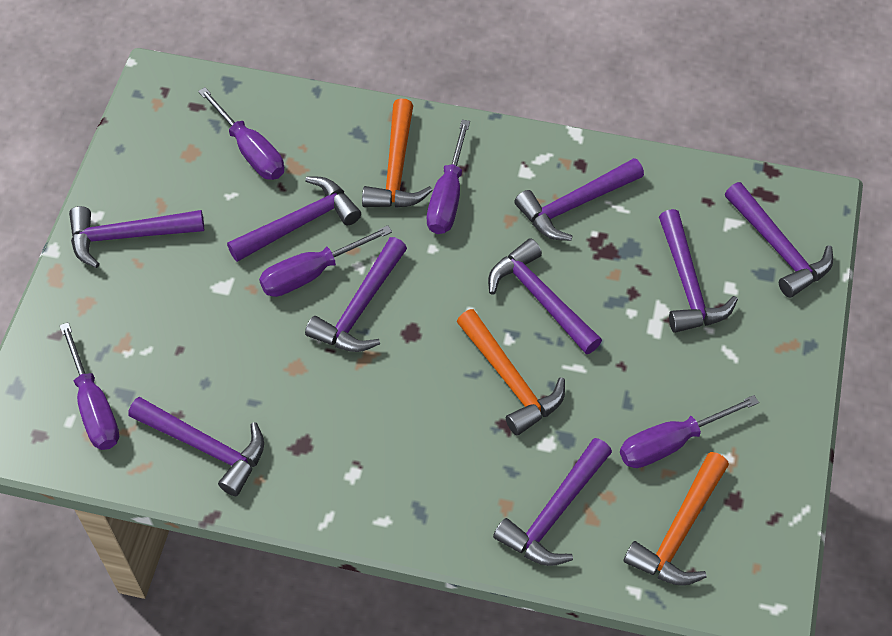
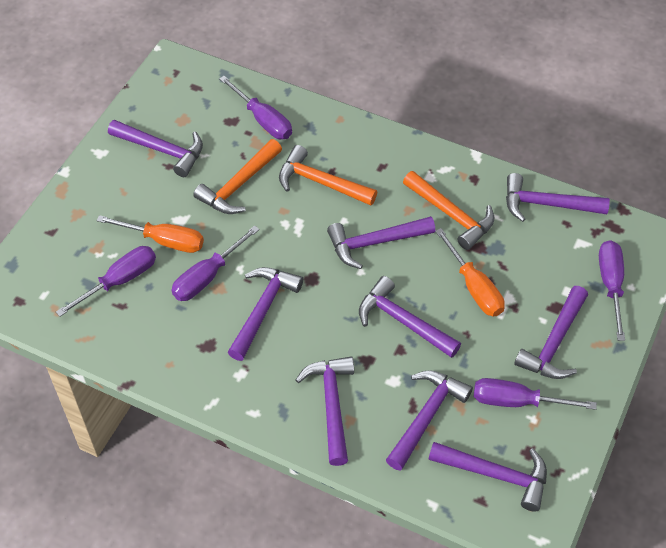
orange screwdriver: none = 0 -> [96,215,204,253] [435,228,505,316] = 2

